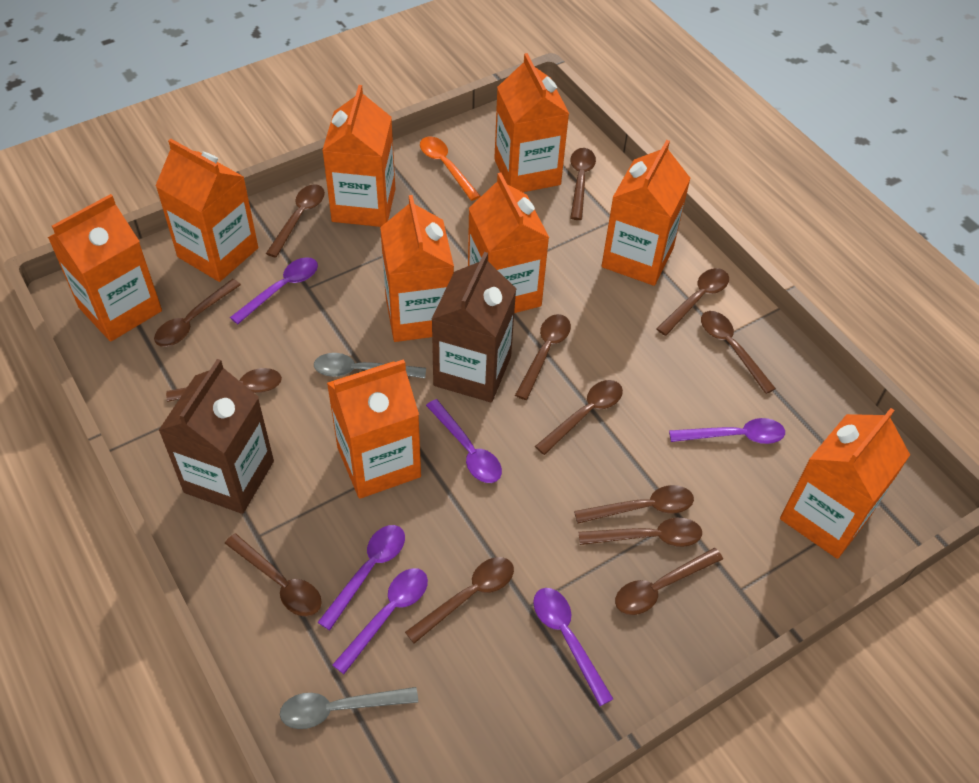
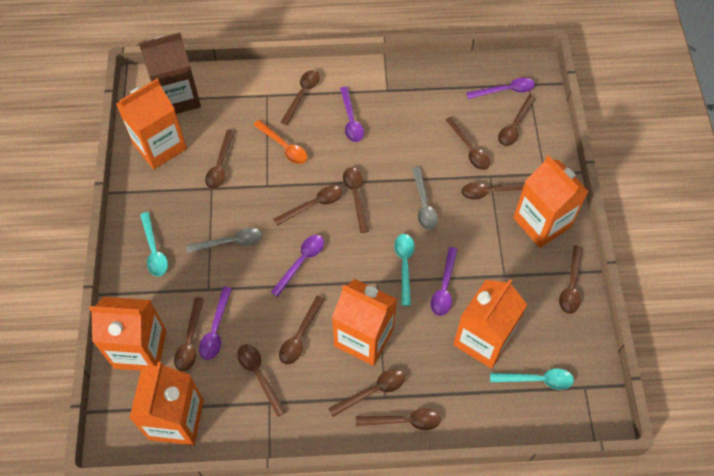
brown carton: [158,359,274,514] [431,252,516,402] = 2 -> [139,33,201,114] = 1
orange carton: [48,194,162,342] [156,139,258,282] [322,85,395,227] [327,359,421,499] [380,195,454,342] [468,172,549,313] [494,53,569,192] [602,140,691,286] [780,408,910,559] = 9 -> [89,297,166,371] [116,79,187,169] [129,362,204,445] [332,279,397,366] [453,279,527,369] [513,155,589,248] = 6
purple spoon: [230,257,318,324] [318,525,405,630] [332,568,428,674] [426,399,502,483] [533,588,613,706] [669,418,785,444] = 6 -> [199,287,232,360] [271,235,324,297] [340,87,364,142] [430,247,458,316] [466,77,535,99] = 5
turquoise spoon: none = 0 -> [140,212,168,276] [394,234,415,306] [490,368,574,390] = 3

